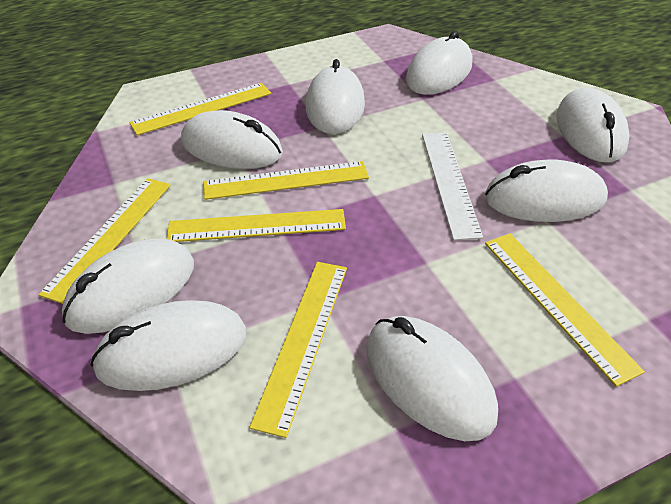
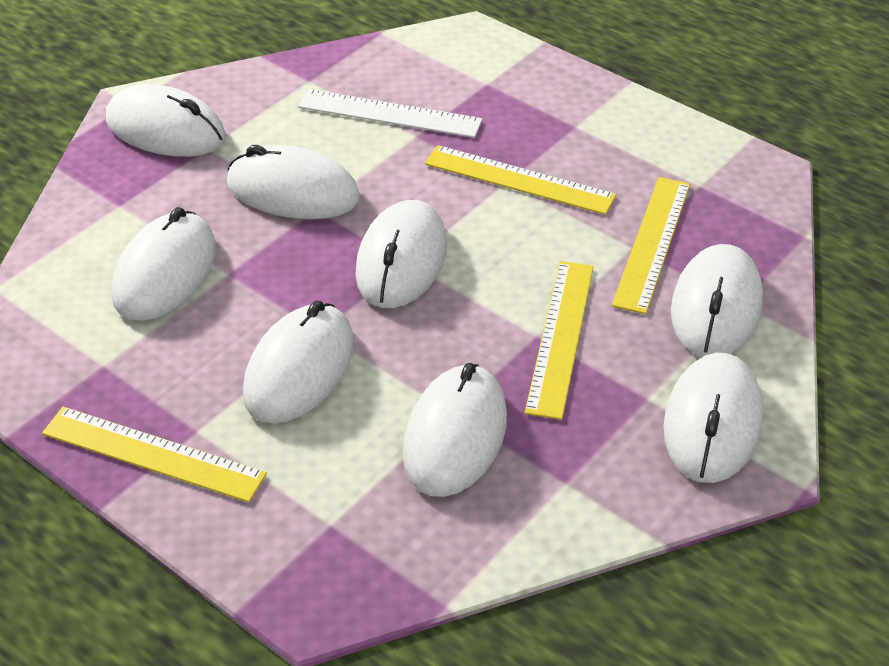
yellow ruler: [38,178,171,304] [129,83,271,135] [167,209,346,242] [203,161,369,200] [249,262,347,438] [485,233,645,387] = 6 -> [42,407,267,502] [425,145,616,215] [525,261,594,420] [612,177,690,314] = 4

